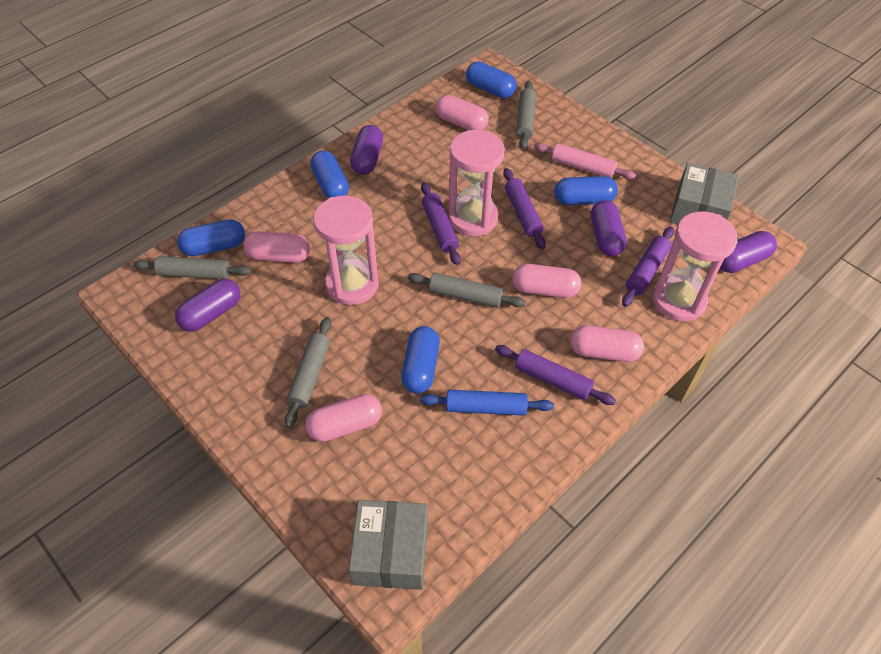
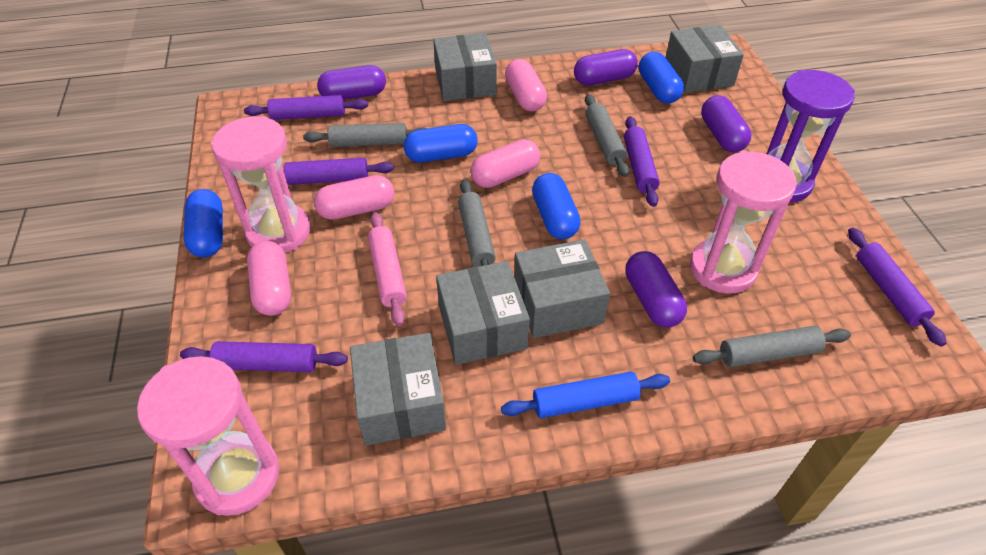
blue capsule: [177,219,245,256] [310,150,349,198] [401,326,440,394] [466,62,517,98] [555,176,618,205] = 5 -> [184,189,223,257] [404,124,478,163] [532,173,581,239] [639,52,684,104] = 4
grey box: [349,499,428,590] [670,163,739,224] = 2 -> [350,333,446,445] [433,33,497,101] [436,261,530,365] [514,239,610,338] [666,25,744,93] = 5
pink capsule: [243,231,310,263] [305,394,382,442] [436,95,489,130] [512,264,581,298] [570,325,644,362] = 5 -> [247,241,291,316] [314,175,394,220] [471,139,540,188] [505,59,547,111] = 4
purple hourglass: none = 0 -> [767,70,855,202] = 1
purple rolling pin: [421,182,461,265] [495,345,616,405] [503,168,546,249] [622,226,674,307] = 4 -> [180,341,348,372] [244,95,368,120] [284,158,394,185] [624,116,660,207] [848,227,946,347] = 5

